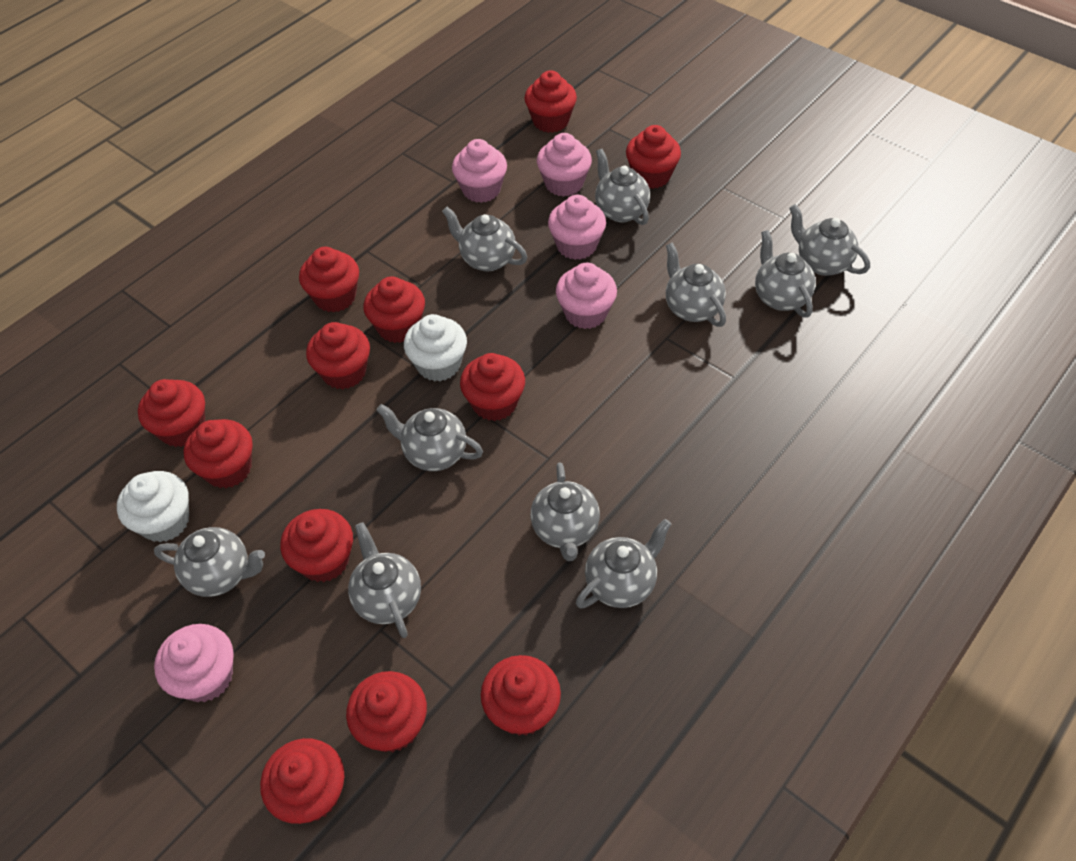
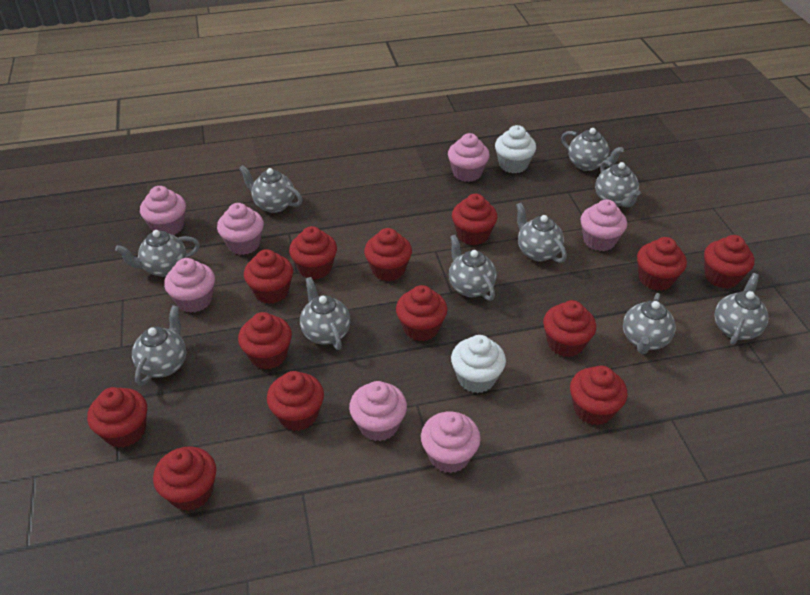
pink cupcake: [154,624,234,702] [452,139,507,203] [537,133,592,197] [548,195,606,260] [556,263,617,329] = 5 -> [140,186,186,235] [164,258,215,313] [217,203,264,255] [349,381,407,441] [421,412,481,473] [448,133,490,182] [581,199,627,251] = 7
red cupcake: [138,379,205,447] [184,419,253,488] [260,738,345,824] [280,509,353,582] [299,247,359,313] [306,322,370,389] [346,671,427,752] [364,276,425,343] [460,353,525,421] [481,655,561,736] [525,70,577,133] [626,125,681,189] = 12 -> [87,387,147,448] [153,446,216,511] [238,312,292,370] [244,249,293,304] [267,371,324,431] [289,226,337,280] [364,228,412,281] [396,285,447,341] [452,194,497,245] [543,300,596,357] [570,366,627,425] [637,237,687,291] [704,235,754,289] = 13

